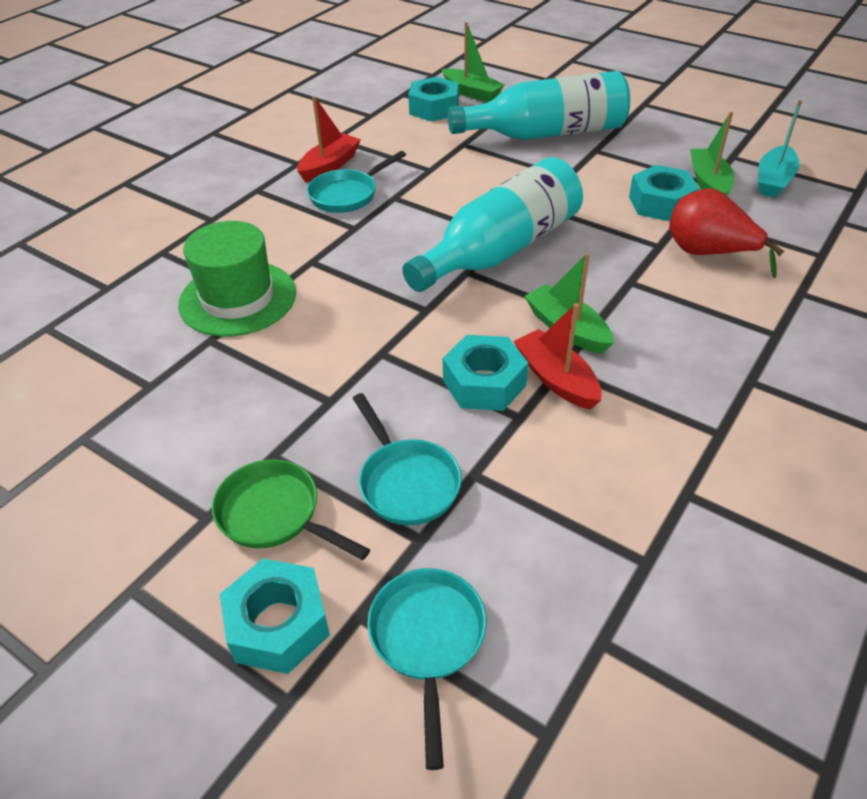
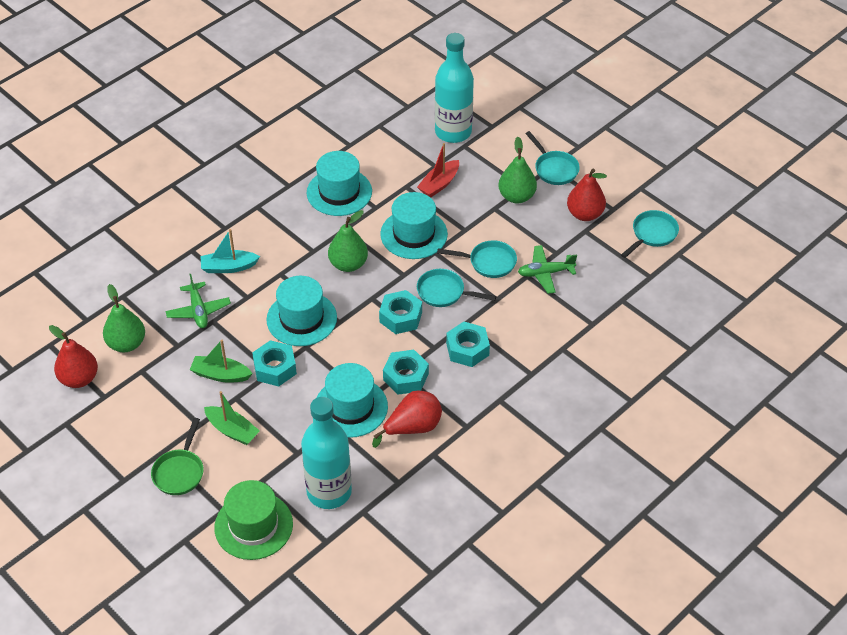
green boat: [442,22,505,102] [524,253,614,354] [690,112,735,196] = 3 -> [190,340,253,383] [204,391,260,445] = 2
green pear: none = 0 -> [103,284,145,352] [328,210,368,272] [498,137,537,203] = 3
green plane: none = 0 -> [165,274,231,328] [518,245,577,294] = 2
red boat: [297,96,361,183] [514,303,602,410] = 2 -> [417,143,459,198] = 1
red pear: [669,188,784,278] = 1 -> [49,325,98,388] [372,391,442,448] [567,169,607,221] = 3
turquoise hat: none = 0 -> [266,276,337,346] [307,151,372,216] [316,363,388,438] [380,192,448,259] = 4
turquoise pan: [307,151,406,213] [353,393,462,525] [367,568,487,770] = 3 -> [417,269,496,307] [437,240,517,278] [525,131,580,185] [621,210,679,258] = 4

